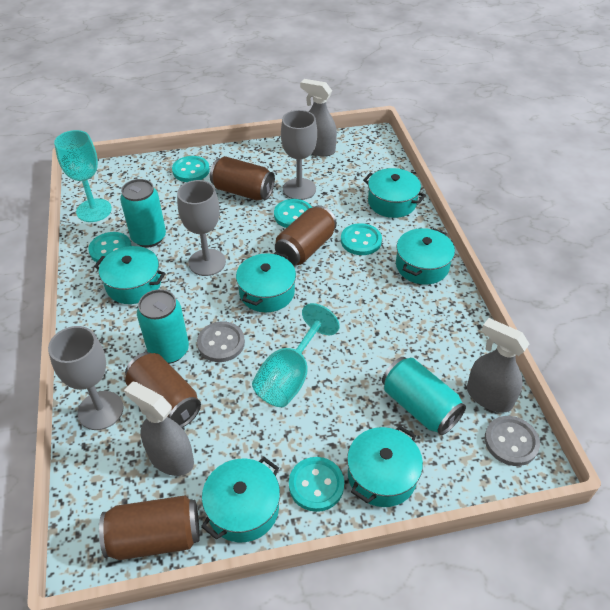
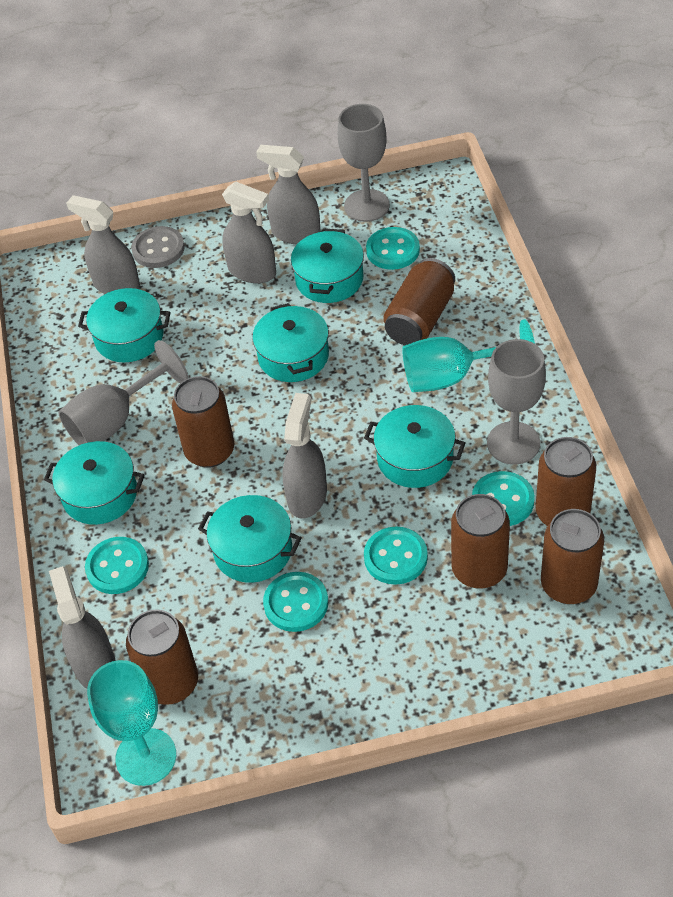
brown can: [99,496,200,560] [125,352,201,428] [210,156,275,200] [275,205,337,265] = 4 -> [126,610,198,705] [172,376,234,468] [383,258,455,345] [451,494,510,589] [536,437,596,526] [541,509,604,604] = 6
grey button: [197,321,245,362] [485,416,540,466] = 2 -> [131,226,185,268] = 1
grey spray bottle: [124,382,194,476] [300,79,337,157] [467,318,529,413] = 3 -> [49,566,116,689] [66,195,140,294] [222,181,276,283] [256,145,321,244] [283,393,327,518] = 5
turquoise can: [120,179,166,247] [137,289,189,364] [382,357,466,435] = 3 -> none = 0

